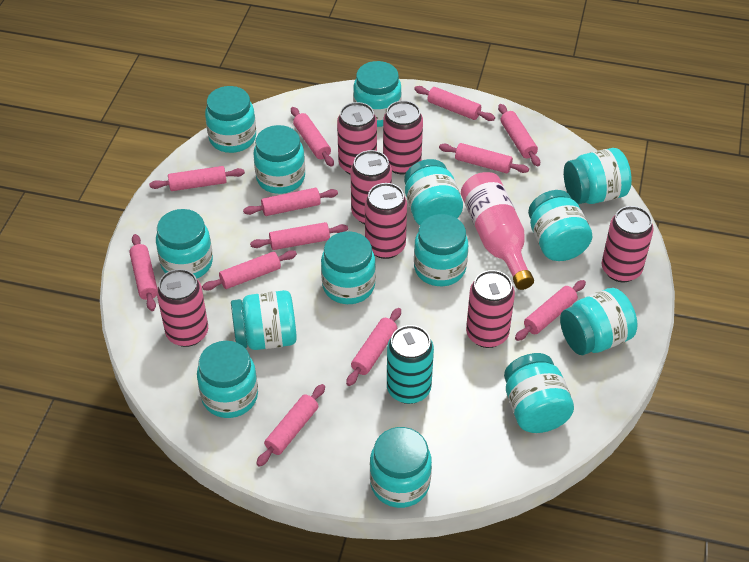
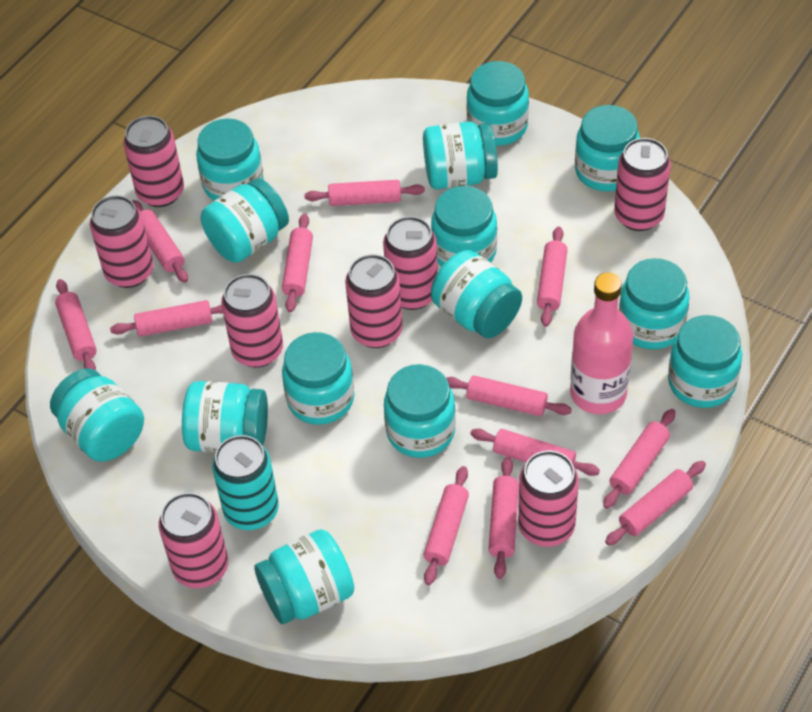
pink can: [157,269,208,347] [337,102,377,175] [350,150,392,224] [365,183,407,259] [383,101,423,174] [466,270,515,348] [602,206,654,282] = 7 -> [90,195,153,288] [123,116,184,207] [159,493,228,588] [221,274,283,368] [345,254,403,348] [383,216,438,310] [518,451,579,547] [614,138,671,231] = 8

